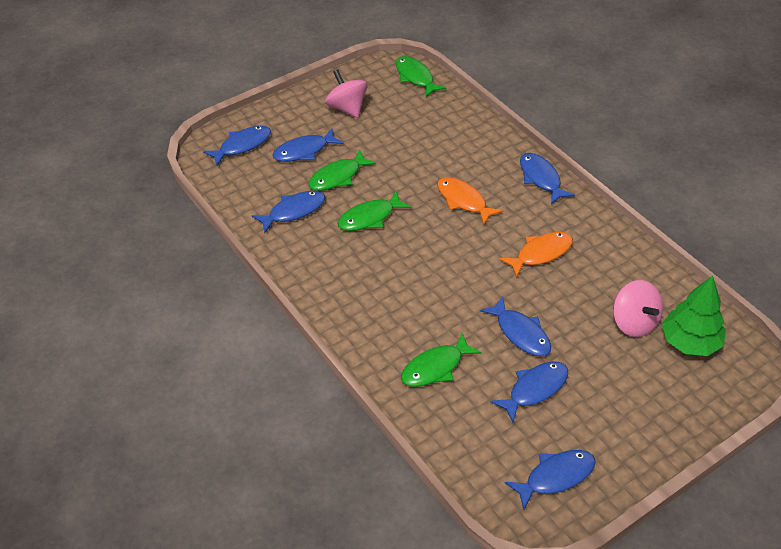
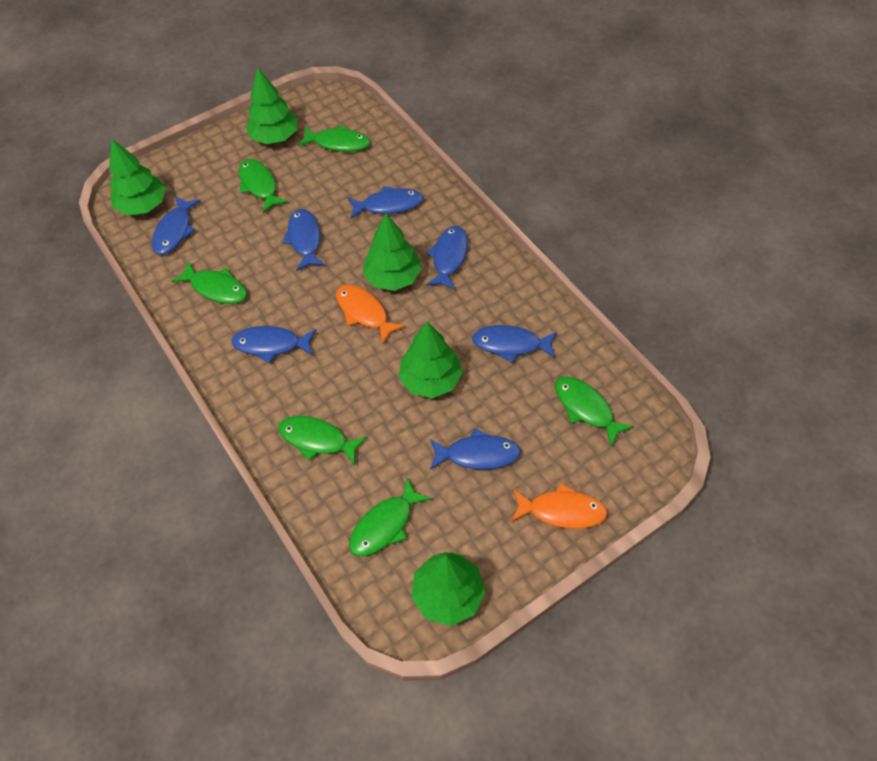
green fish: [308,150,376,191] [337,190,411,231] [396,56,446,97] [401,333,482,387] = 4 -> [171,261,247,304] [239,159,288,213] [278,416,367,466] [298,125,370,152] [349,478,432,556] [555,376,634,447] = 6
green tree: [662,276,726,356] = 1 -> [109,139,166,216] [246,67,297,144] [363,214,422,291] [399,322,463,398] [411,552,485,626] = 5
pink spinning top: [325,70,368,118] [613,280,663,337] = 2 -> none = 0

